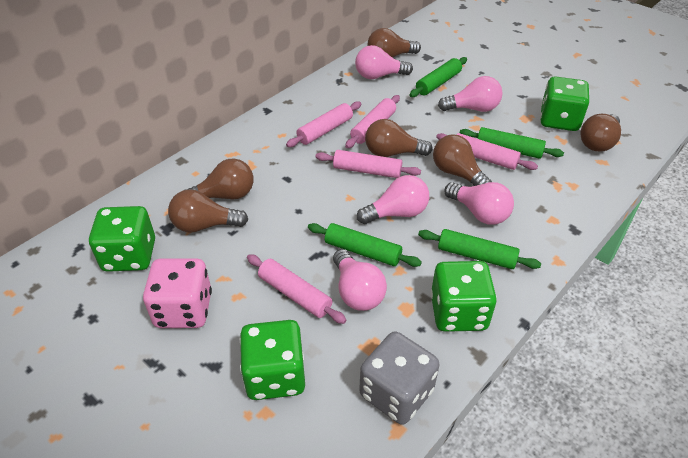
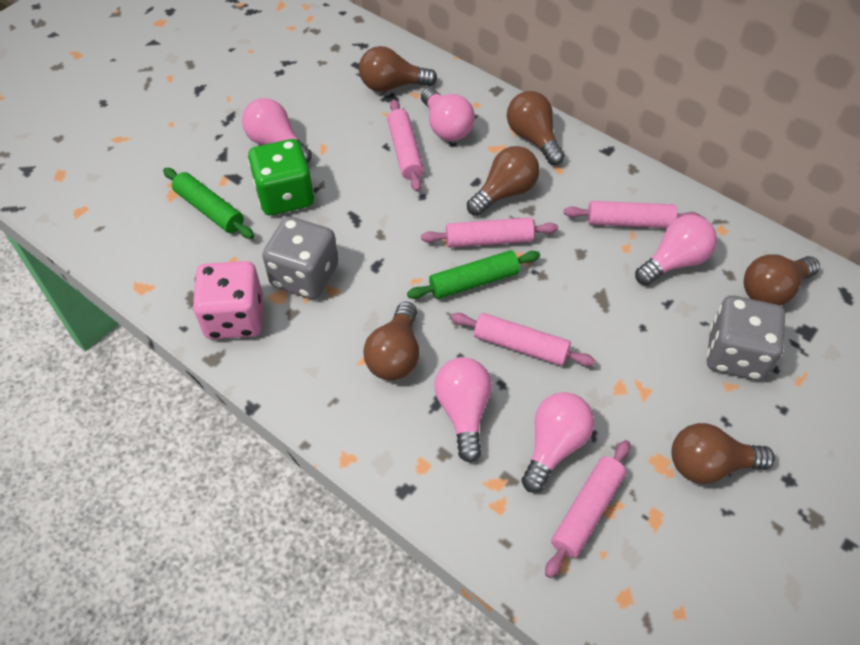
green dice: [89,206,155,272] [240,320,305,400] [431,261,497,332] [540,76,589,131] = 4 -> [248,139,314,215] = 1
green rolling pin: [308,223,422,267] [409,57,467,97] [418,229,541,269] [460,127,564,159] = 4 -> [163,168,254,239] [407,250,540,299] = 2
grey dice: [359,331,440,425] = 1 -> [262,217,338,299] [707,295,785,381] = 2

